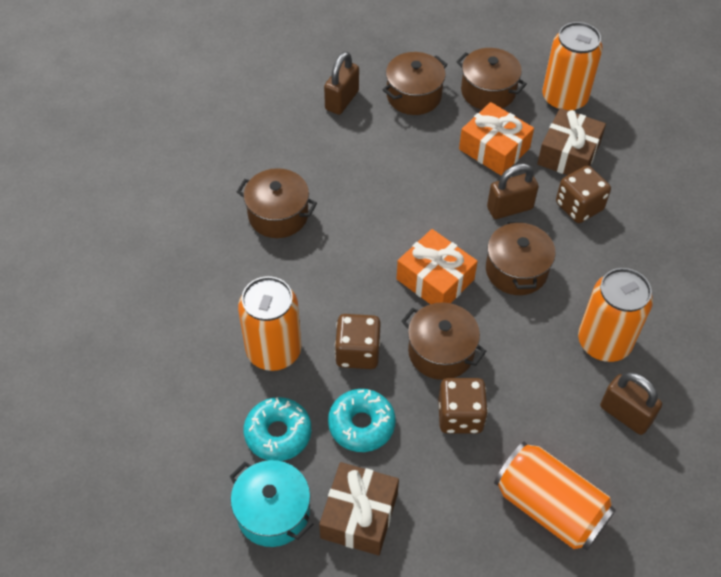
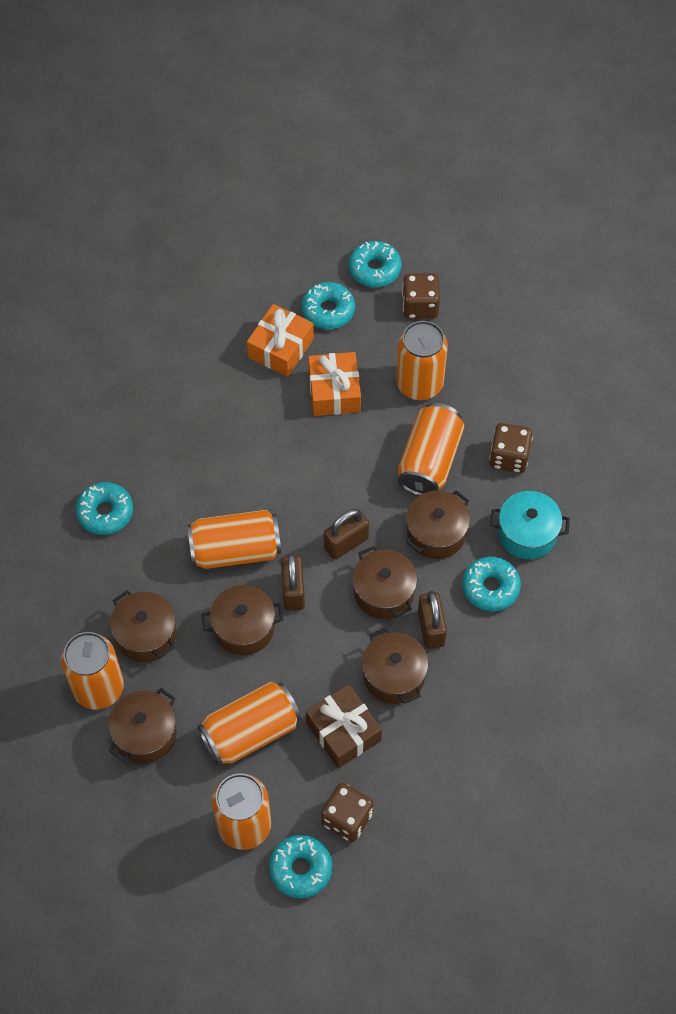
brown gift: [319,462,399,555] [537,108,606,175] = 2 -> [306,684,382,768] = 1
brown pot: [237,168,317,238] [383,52,448,115] [401,302,486,380] [456,48,527,110] [486,220,556,295] = 5 -> [108,688,176,763] [110,590,177,662] [202,585,284,655] [353,546,417,619] [362,628,428,704] [406,490,470,559] = 6
orange can: [238,276,302,371] [494,442,616,550] [542,22,603,111] [578,268,653,362] = 4 -> [61,632,124,709] [187,510,281,569] [198,682,301,766] [212,773,271,850] [396,321,448,400] [398,403,464,496] = 6
turquoise donut: [244,397,312,461] [328,389,396,452] = 2 -> [76,482,133,535] [269,835,332,898] [302,282,355,329] [349,241,401,287] [462,556,521,611] = 5

